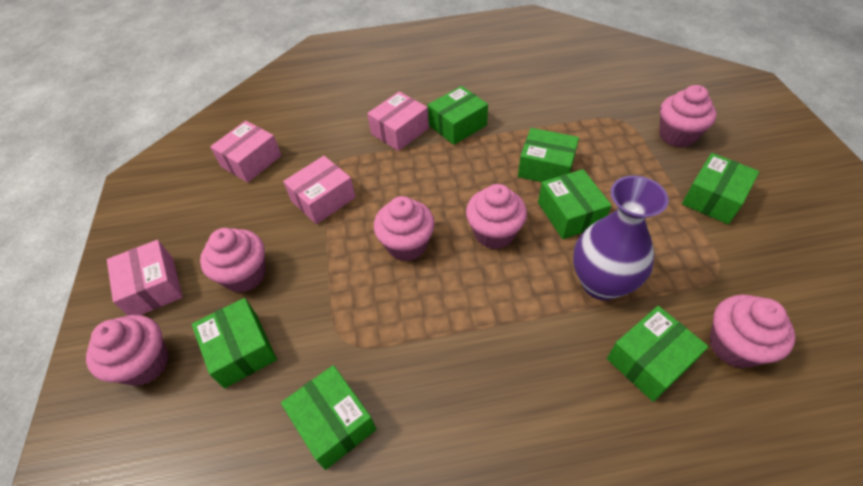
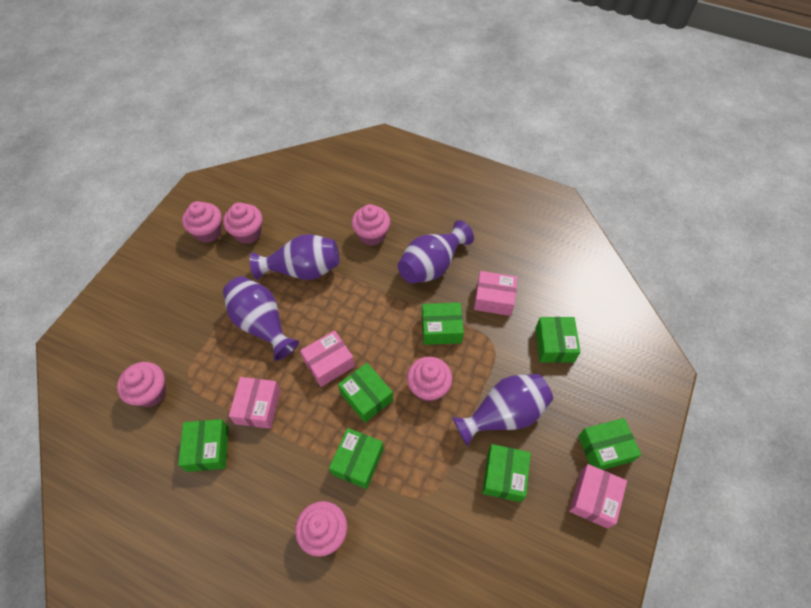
purple vase: [573,175,669,300] = 1 -> [223,276,299,361] [250,234,340,280] [398,220,474,283] [452,374,553,447] = 4

